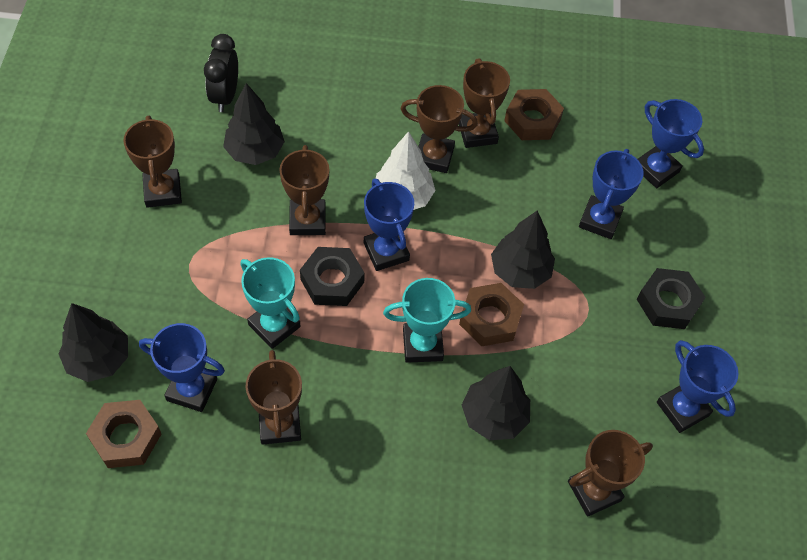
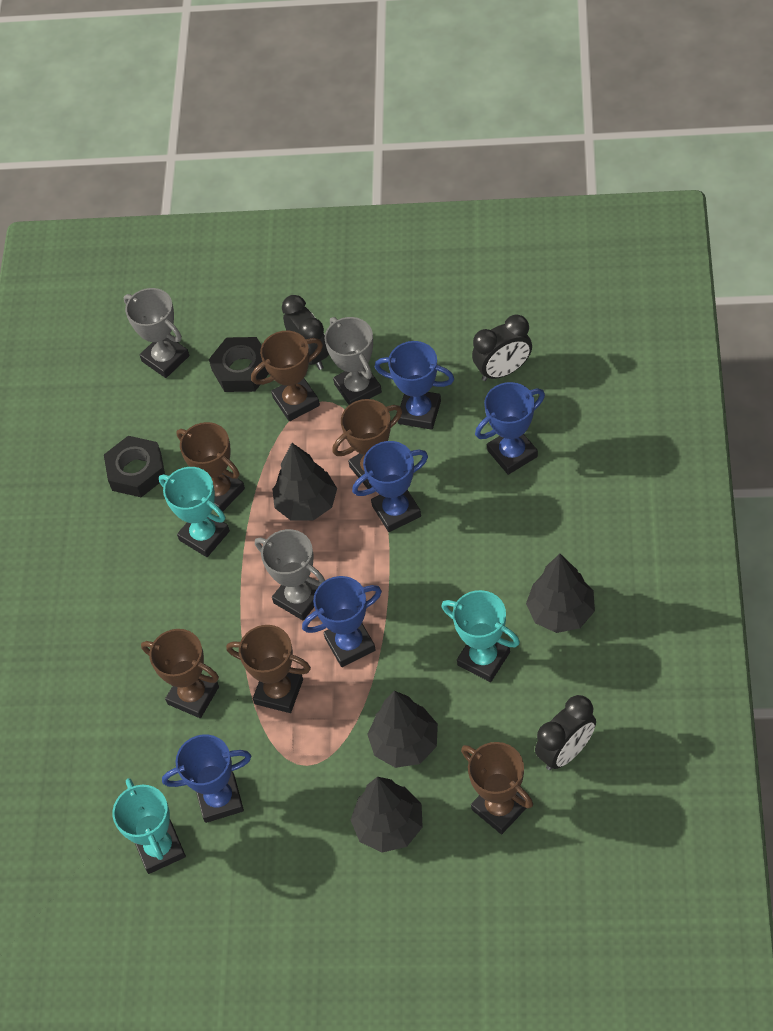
black clock: [204,34,238,112] = 1 -> [282,295,329,370] [472,314,532,381] [535,695,596,770] = 3
brown nut: [86,400,161,468] [459,283,524,346] [504,89,564,140] = 3 -> none = 0
grey trophy: none = 0 -> [124,288,189,378] [255,529,325,620] [325,317,382,405] = 3
turquoise trophy: [240,257,301,349] [383,278,471,363] = 2 -> [112,778,186,874] [159,467,230,557] [441,590,520,682] = 3
white tree: [376,131,436,210] = 1 -> none = 0

